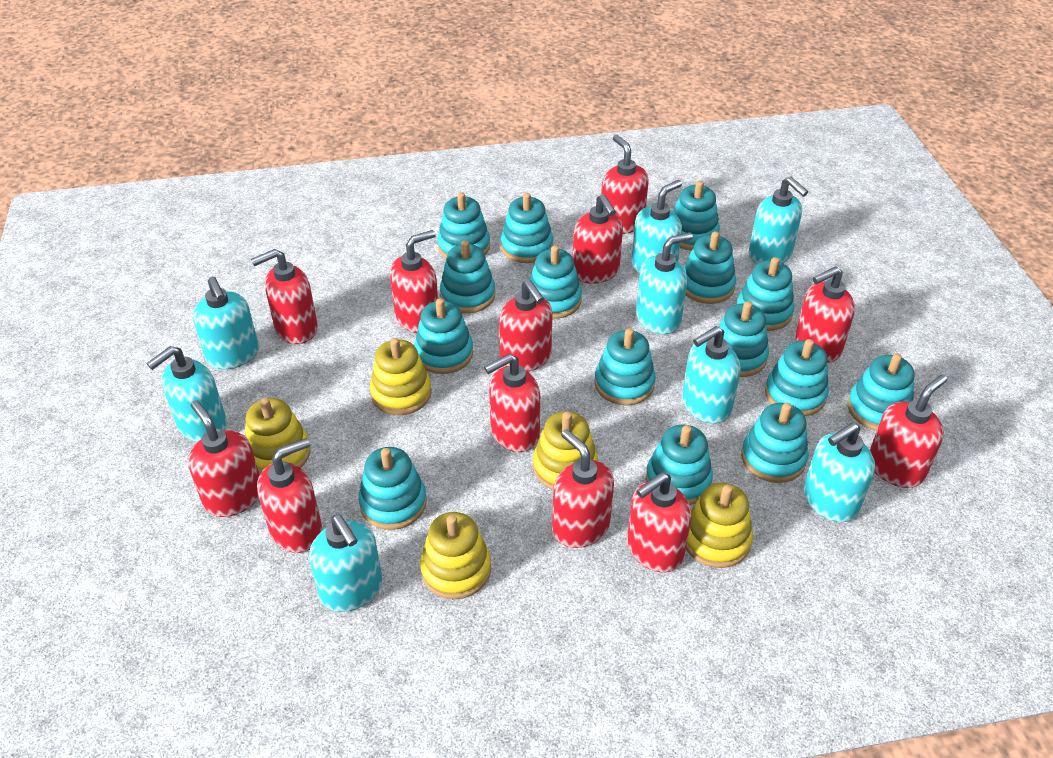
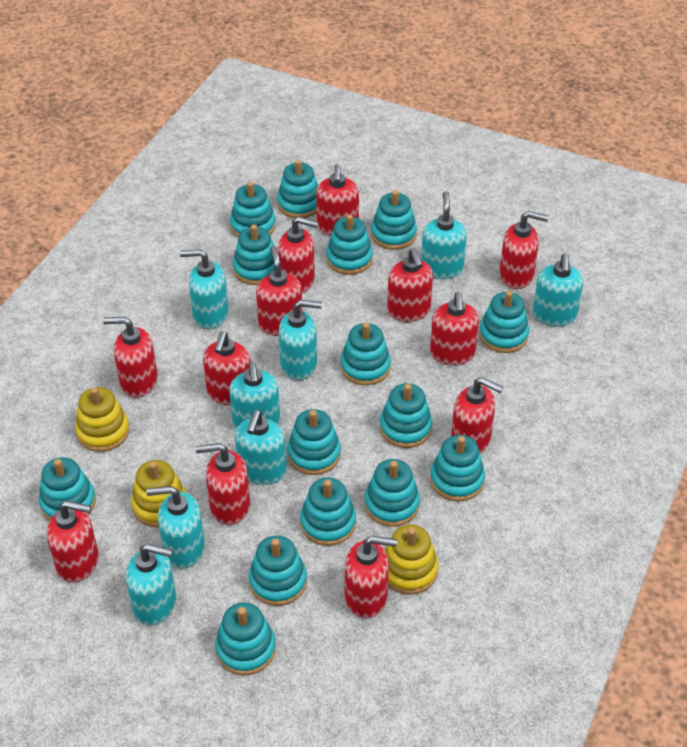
yellow stacking toy: [245,398,311,475] [370,338,432,415] [420,512,491,599] [533,411,598,490] [686,483,753,568] = 5 -> [75,387,130,452] [131,460,186,527] [385,524,438,595] = 3

